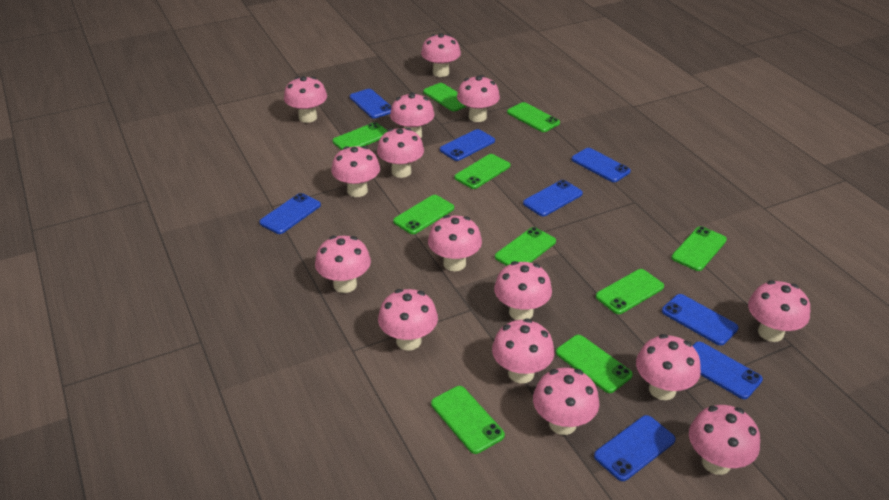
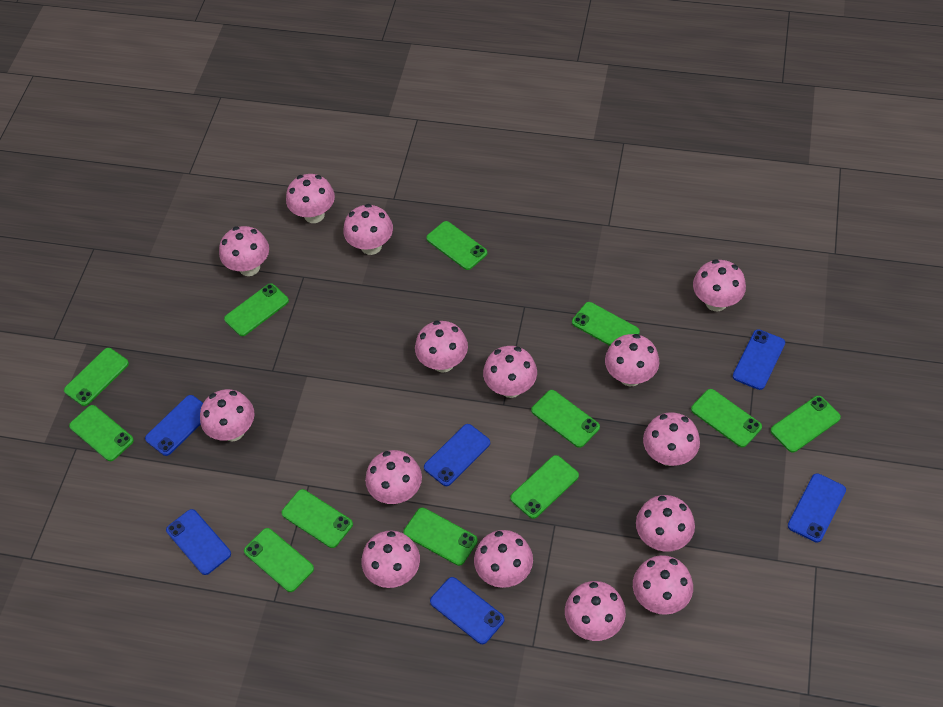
blue phone: [259,193,321,234] [350,89,392,118] [440,129,495,161] [523,180,583,216] [571,148,631,182] [594,415,676,481] [662,294,739,345] [692,342,763,399] = 8 -> [145,395,203,456] [166,509,231,575] [424,424,490,486] [430,577,504,644] [733,329,785,390] [788,473,846,543] = 6
green phone: [333,122,388,150] [393,195,454,234] [423,83,467,111] [431,386,505,454] [454,154,510,189] [495,227,556,266] [507,102,560,132] [556,335,633,393] [596,269,664,314] [671,226,727,271] = 10 -> [64,348,129,406] [69,405,134,461] [224,283,289,336] [244,528,314,592] [281,489,353,548] [404,507,478,566] [426,221,487,270] [510,455,579,519] [531,390,600,448] [572,302,640,346] [691,389,762,447] [771,396,841,453] = 12

